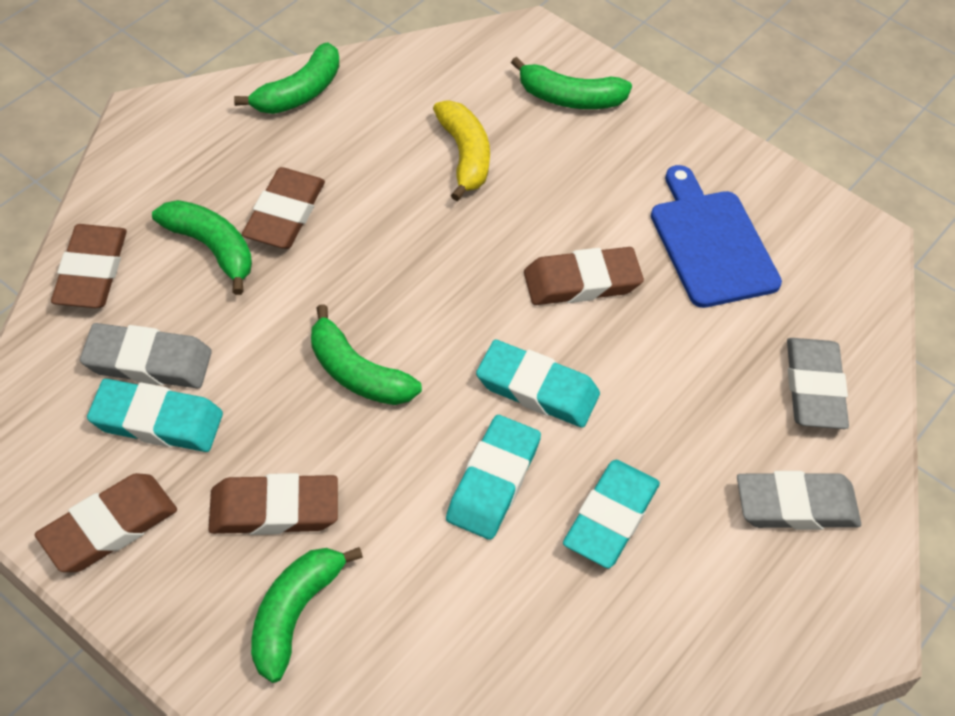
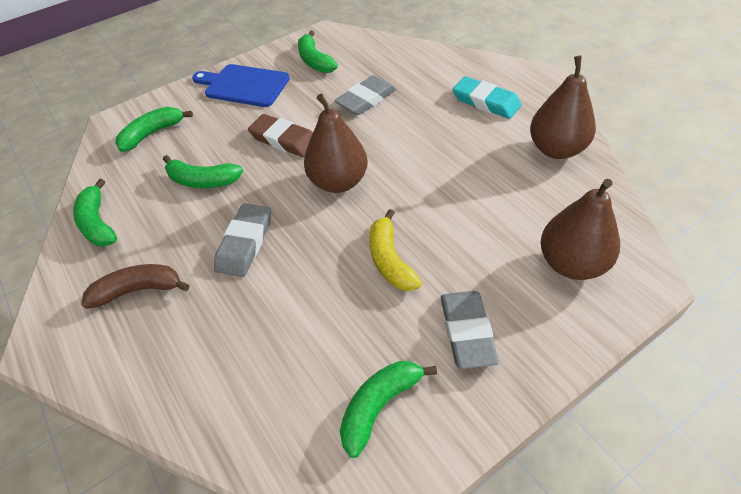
brown banana: none = 0 -> [81,264,189,309] = 1
brown eraser: [35,473,177,572] [51,224,127,308] [209,473,338,535] [242,167,325,249] [524,247,644,305] = 5 -> [248,114,313,157] = 1
brown pear: none = 0 -> [304,94,368,193] [530,56,596,159] [541,179,620,280] = 3
turquoise eraser: [87,379,223,452] [446,415,541,540] [476,339,600,428] [563,460,660,568] = 4 -> [452,76,522,119] = 1

